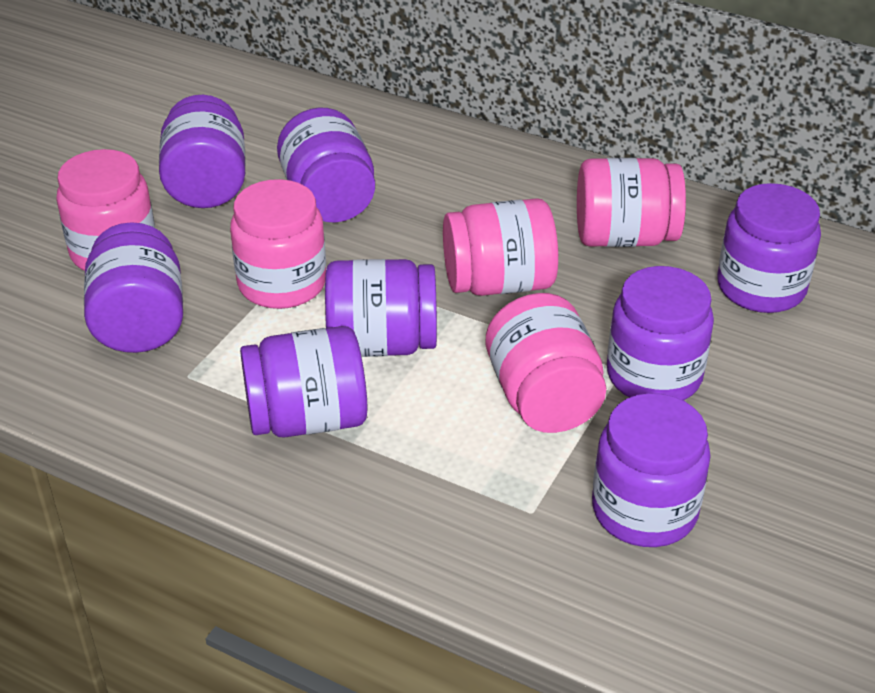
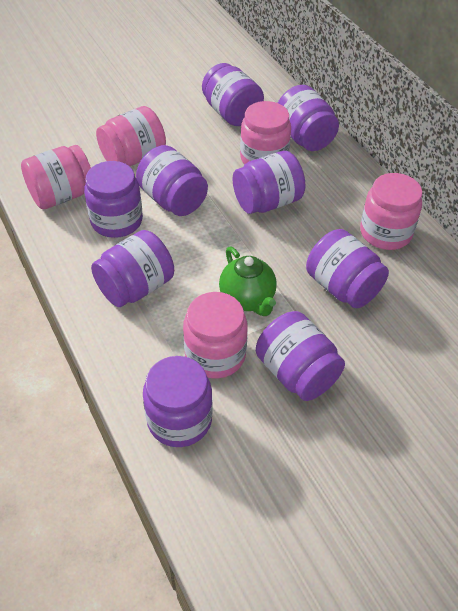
green teapot: none = 0 -> [219,247,277,316] = 1
purple jar: [84,222,183,353] [159,95,246,208] [240,326,367,438] [277,108,375,223] [325,259,437,357] [592,393,711,547] [607,266,714,401] [717,183,821,313] = 8 -> [84,161,143,238] [91,230,174,307] [136,145,208,216] [143,356,213,447] [202,63,264,126] [233,151,305,214] [256,311,345,401] [278,85,339,151] [306,229,389,309] = 9

